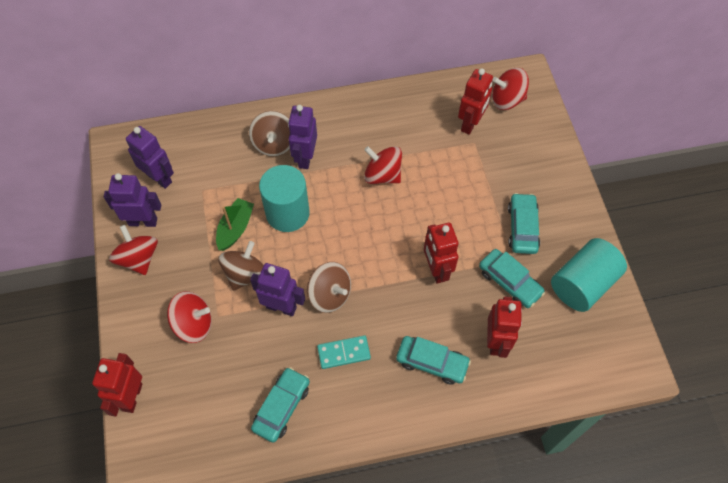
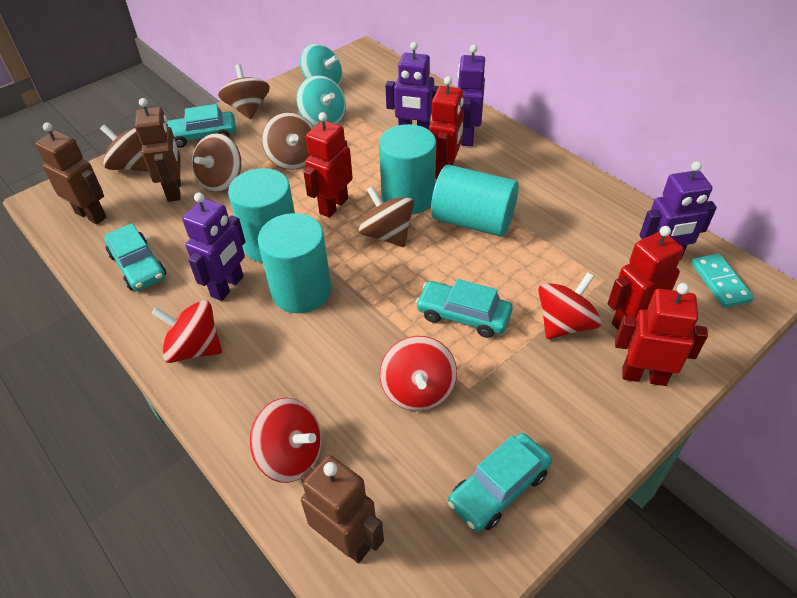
brown robot: none = 0 -> [35,122,107,224] [135,98,181,202] [301,455,384,563] = 3
brown spinning top: [218,241,264,291] [249,111,290,156] [307,262,351,313] = 3 -> [100,124,149,172] [192,133,241,192] [218,64,270,120] [262,112,314,170] [359,186,414,247] = 5
green boat: [216,198,254,251] = 1 -> none = 0
turquoise cylinder: [259,165,310,232] [551,238,627,312] = 2 -> [228,168,295,263] [258,213,331,313] [379,124,436,215] [431,165,519,237] = 4
turquoise spinning top: none = 0 -> [297,75,346,127] [300,43,343,86] = 2

